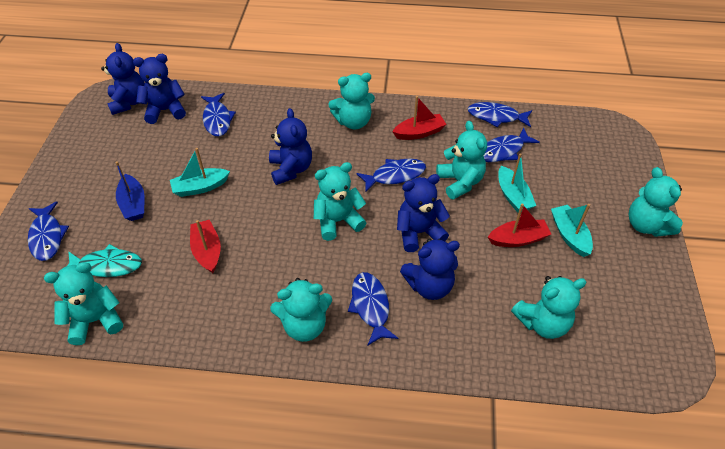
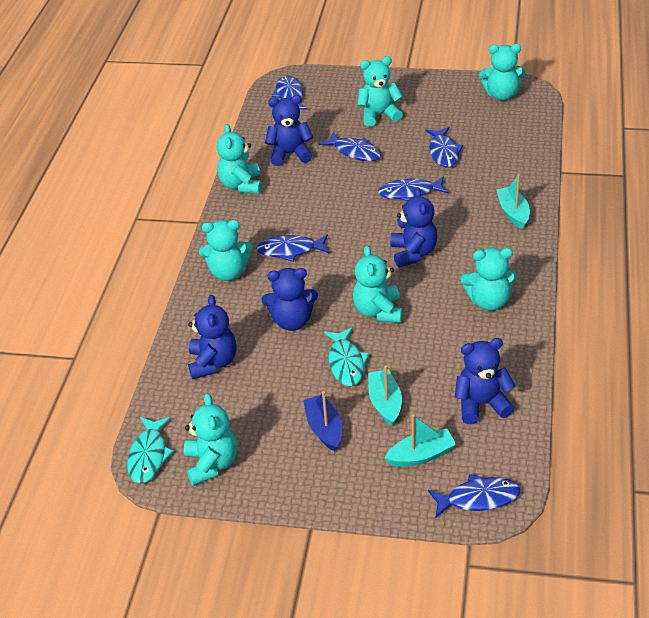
red boat: [190,220,221,273] [392,96,446,140] [488,203,551,247] = 3 -> none = 0
turquoise fish: [67,244,142,277] = 1 -> [127,417,174,484] [324,327,369,386] = 2

